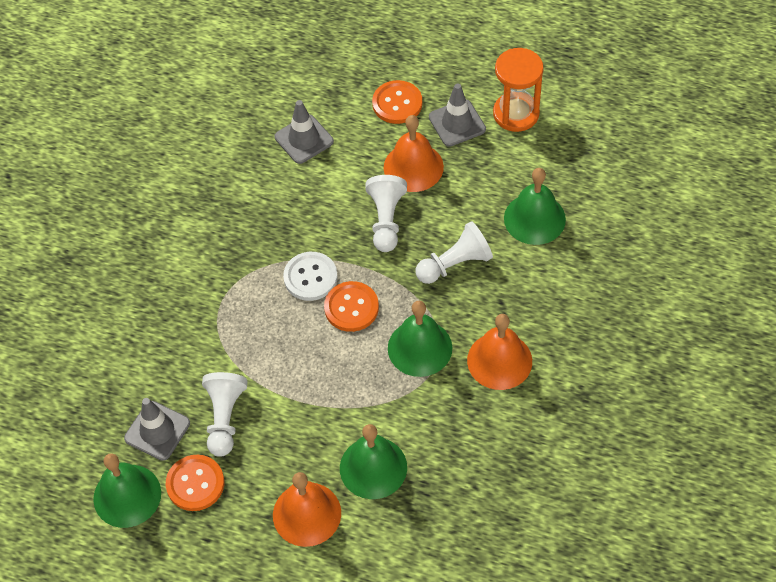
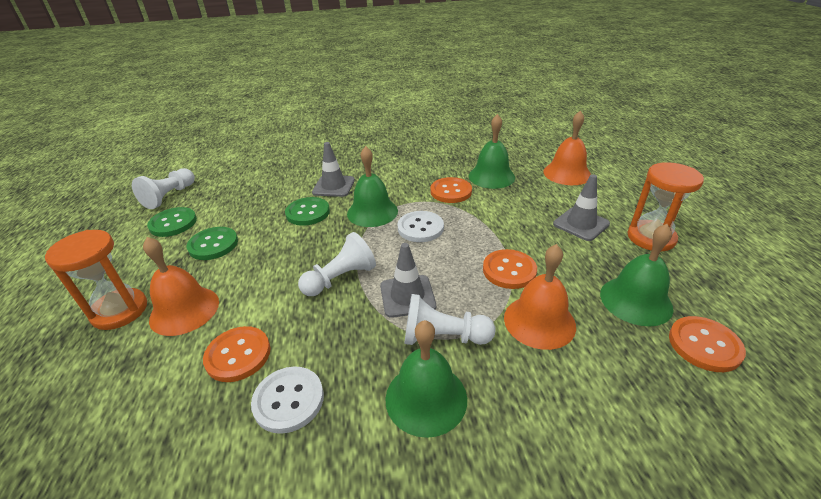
green button: none = 0 -> [147,207,197,237] [187,227,238,260] [285,197,330,226] = 3
orange button: [166,455,224,511] [324,281,379,332] [372,80,422,124] = 3 -> [203,326,271,382] [430,177,472,203] [483,249,537,289] [669,316,746,372] = 4
orange hourglass: [493,48,544,132] = 1 -> [45,230,147,330] [627,162,704,251] = 2
white button: [283,252,338,301] = 1 -> [251,367,324,434] [397,211,444,242] = 2

